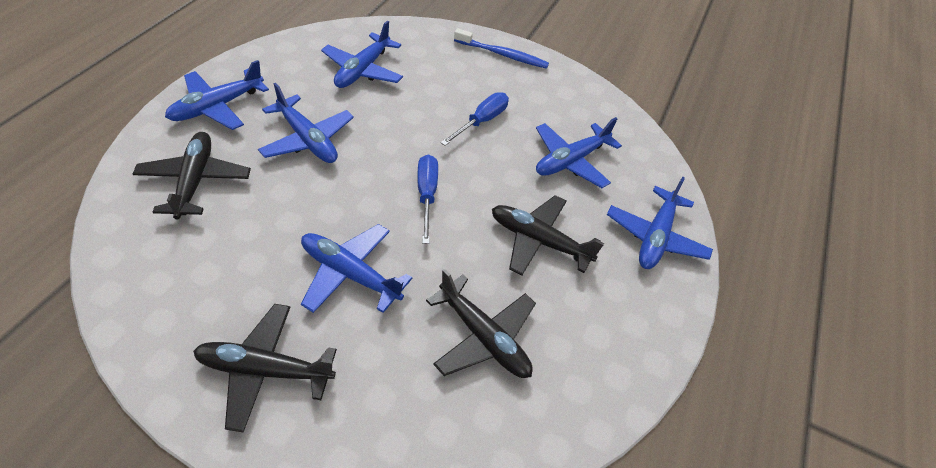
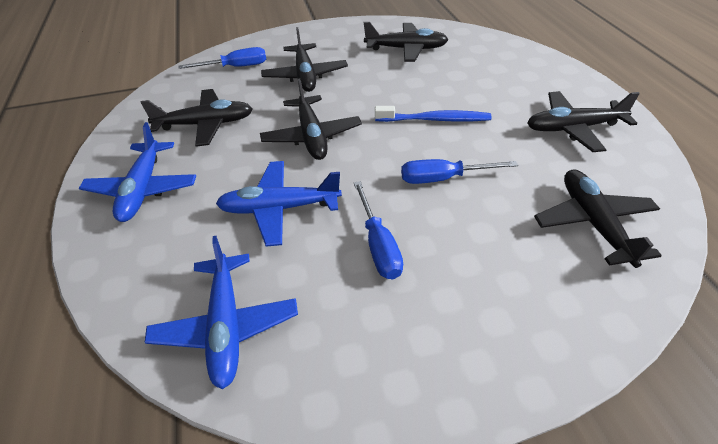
black plane: [133,132,251,220] [193,304,337,432] [426,269,536,378] [492,195,604,276] = 4 -> [140,89,253,147] [260,78,362,160] [261,27,348,92] [364,22,448,62] [527,91,640,152] [534,169,662,268] = 6
blue plane: [165,60,269,130] [258,83,354,163] [301,224,412,313] [321,20,403,88] [536,117,622,188] [607,176,713,269] = 6 -> [79,122,196,222] [145,236,298,389] [216,161,342,247] = 3
blue screwdriver: [417,154,438,244] [440,92,509,146] = 2 -> [178,47,266,69] [354,181,403,279] [401,159,518,184] = 3

